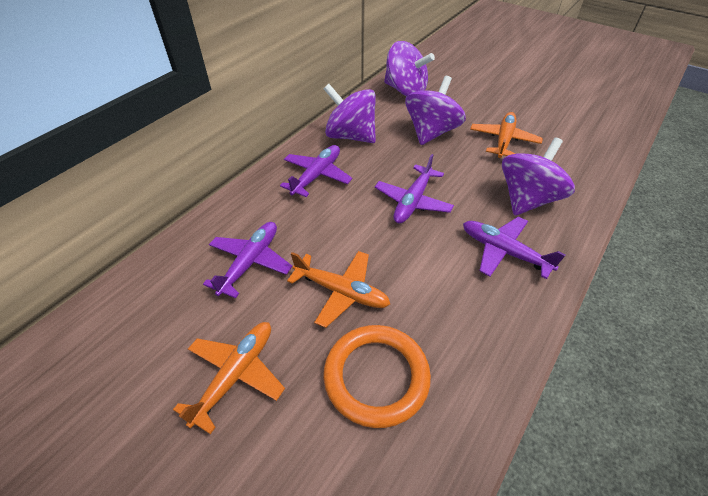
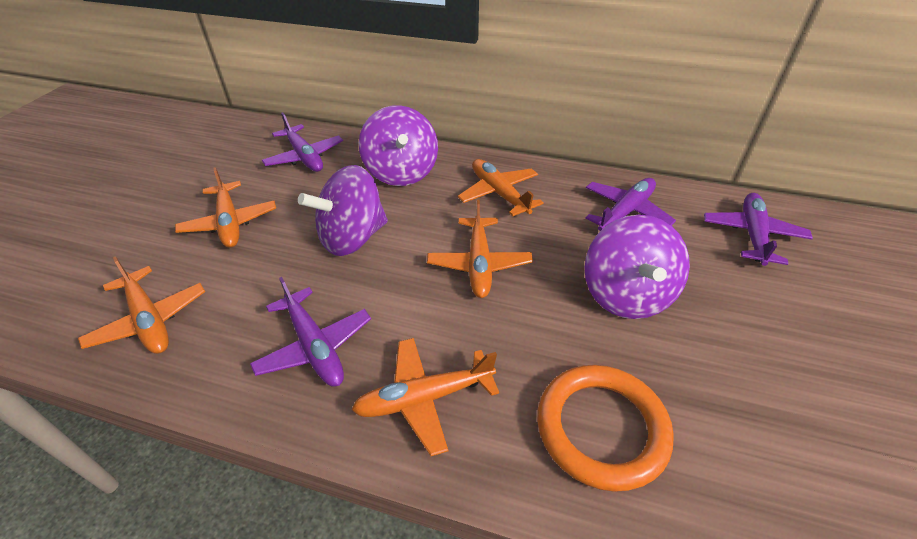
orange plane: [173,322,285,434] [287,251,390,328] [470,112,543,158] = 3 -> [78,256,205,354] [175,167,276,248] [351,338,499,456] [427,200,533,298] [458,159,544,216] = 5
purple spinning top: [324,84,376,143] [384,41,435,96] [405,76,466,145] [502,137,575,216] = 4 -> [298,165,388,256] [359,105,438,186] [584,215,690,319] = 3

